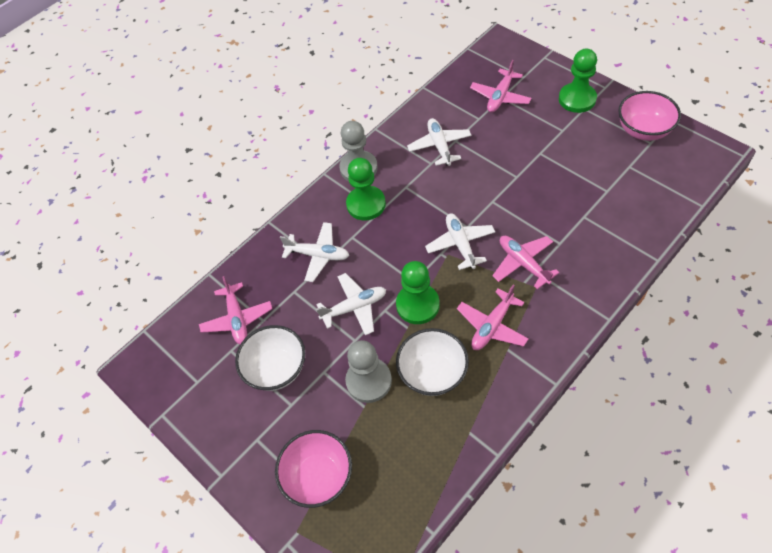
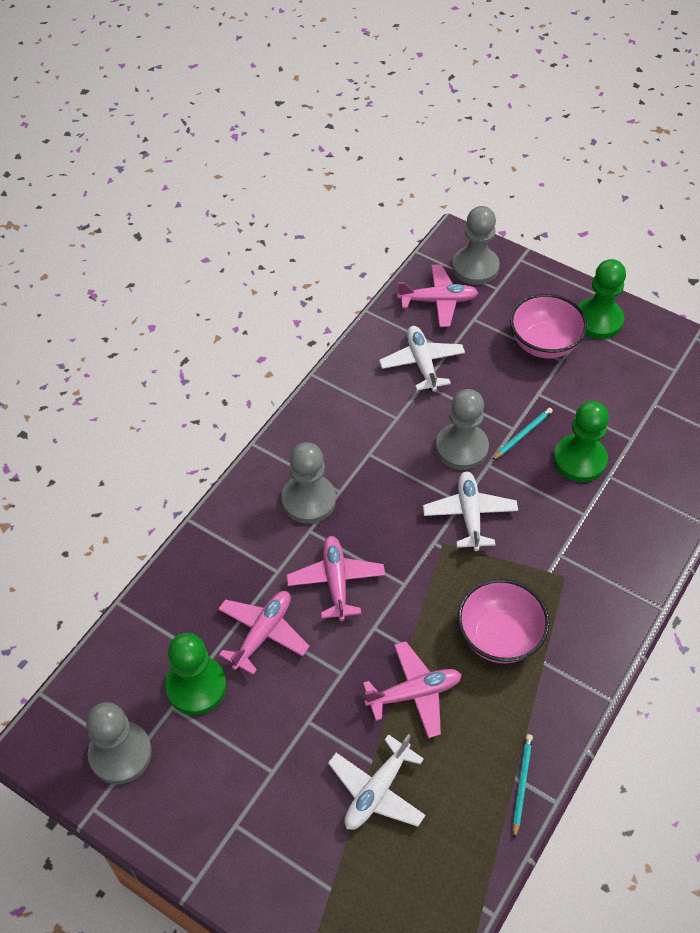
grey pawn: [339,121,378,181] [345,340,392,403] = 2 -> [86,702,152,784] [281,442,336,524] [436,389,489,470] [452,206,500,285] = 4
turquoise pencil: none = 0 -> [492,408,553,460] [513,734,533,839] = 2
white bowl: [235,325,305,391] [396,328,469,396] = 2 -> none = 0
white plane: [280,222,349,282] [316,273,386,335] [407,118,472,166] [425,213,495,270] = 4 -> [328,734,426,830] [379,326,465,392] [423,471,518,551] = 3

